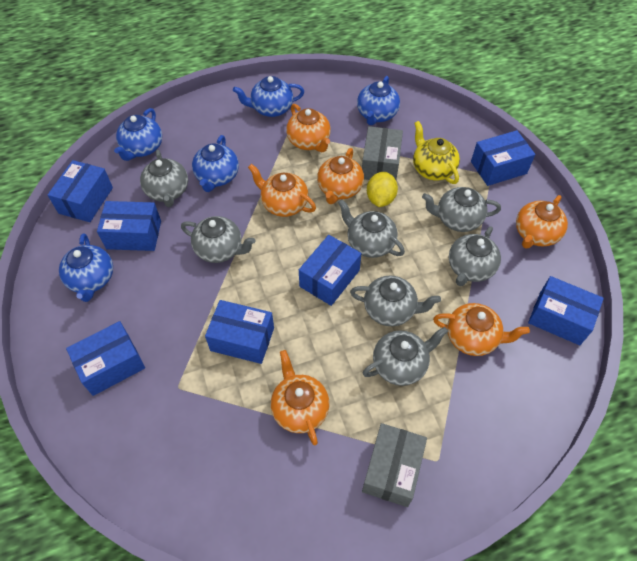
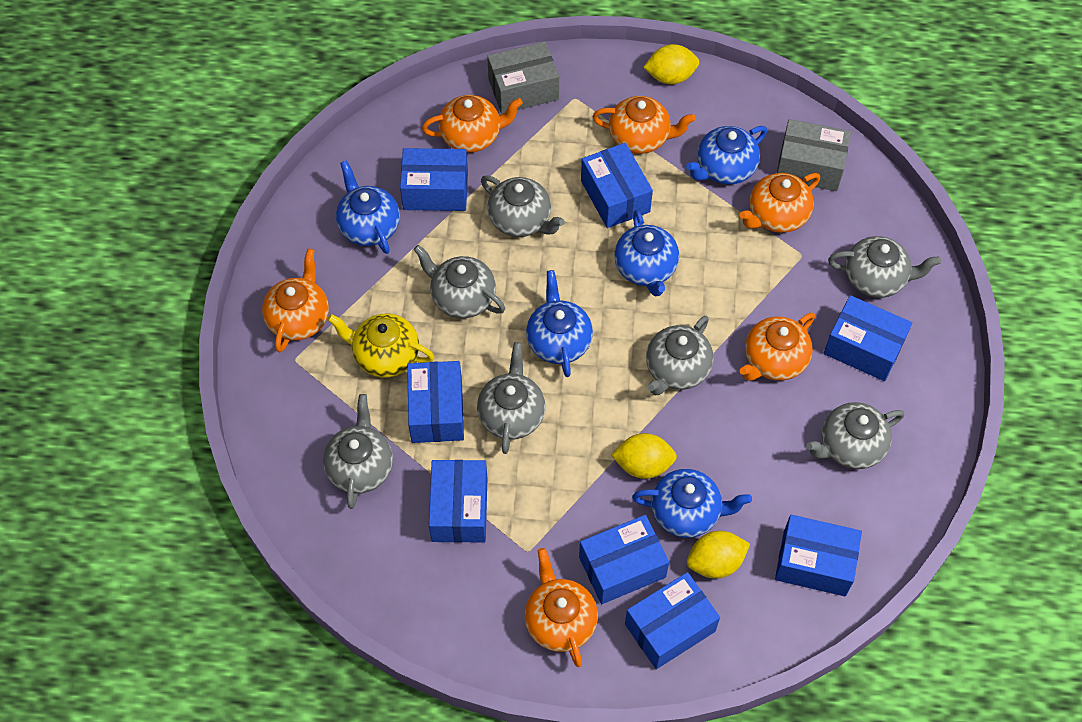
blue box: [48,160,113,222] [66,321,145,396] [97,201,161,251] [205,300,274,364] [299,235,361,306] [471,130,535,186] [528,276,604,345] = 7 -> [400,148,468,211] [407,361,464,443] [429,460,487,543] [579,515,669,604] [581,143,653,228] [625,572,720,669] [775,515,862,596] [824,295,912,381] = 8
yellow lemon: [367,172,398,207] = 1 -> [611,433,677,479] [643,44,699,84] [687,531,750,579] = 3

